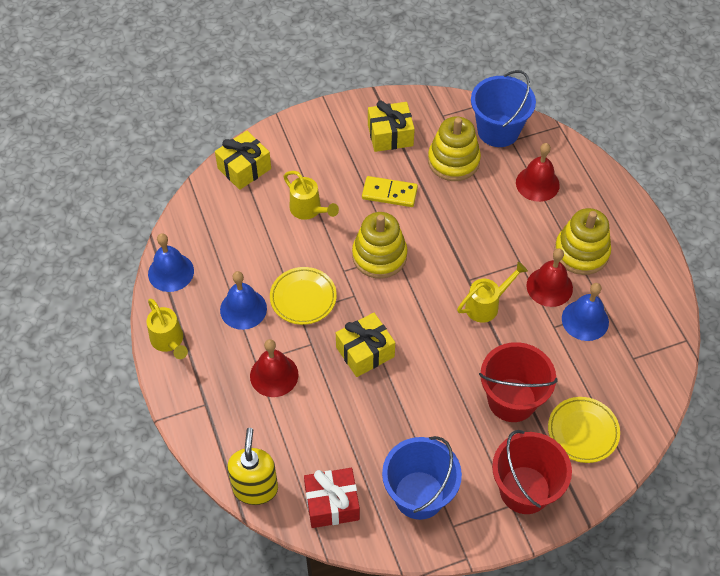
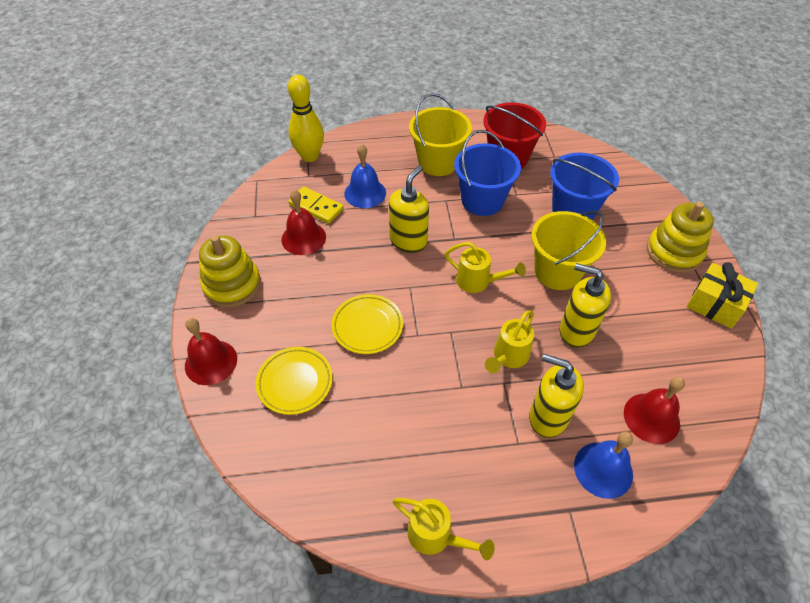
blue bell: [148,233,194,292] [220,271,267,330] [562,283,609,341] = 3 -> [344,144,386,208] [574,431,633,499] = 2
red bucket: [479,342,558,422] [492,430,572,514] = 2 -> [483,102,546,169] = 1
red gift: [304,468,360,528] = 1 -> none = 0
yellow bowling pin: none = 0 -> [288,75,324,162] = 1
yellow bucket: none = 0 -> [409,93,472,176] [531,211,606,290] = 2
yellow gift: [215,131,271,190] [336,312,395,377] [368,101,415,152] = 3 -> [687,262,758,329] = 1
yellow soap dispenser: [227,428,278,505] = 1 -> [389,166,429,253] [529,354,584,438] [560,263,611,348] = 3
yellow stacking toy: [352,212,408,279] [428,116,481,181] [554,208,611,275] = 3 -> [199,235,261,308] [647,202,714,273] = 2

